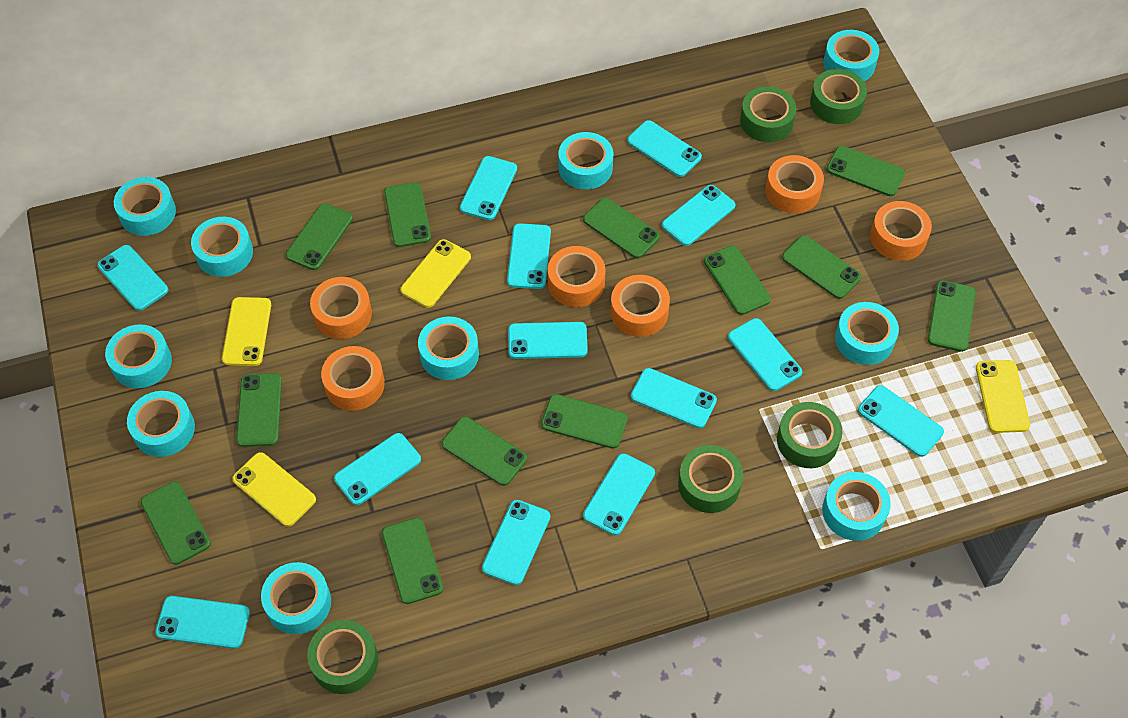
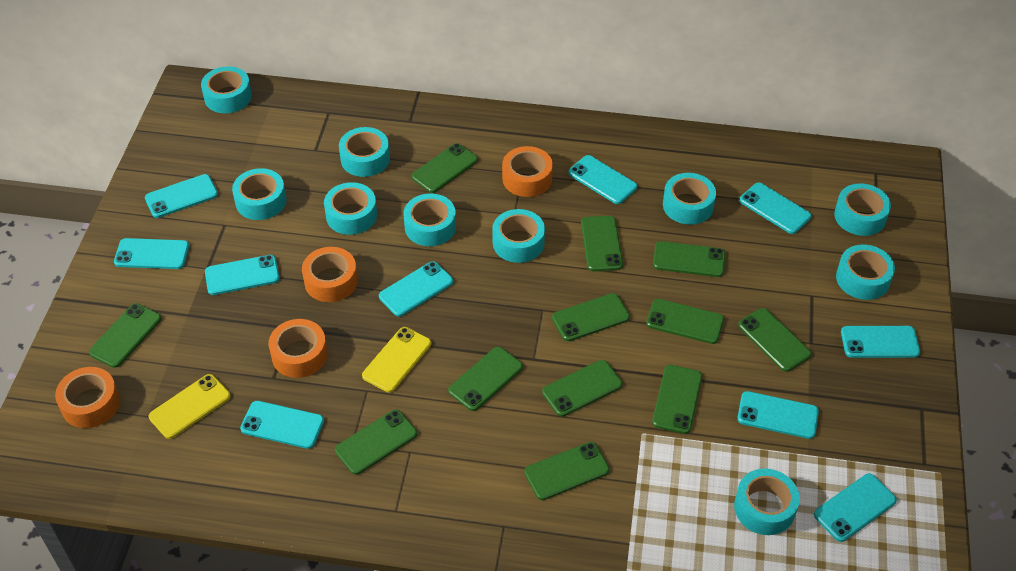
green tape: [307,620,378,694] [678,445,743,513] [740,86,796,142] [777,402,842,468] [810,69,867,124] = 5 -> none = 0
orange tape: [310,277,372,339] [321,346,385,411] [548,246,606,307] [611,275,670,337] [765,155,824,213] [870,201,932,261] = 6 -> [55,367,120,428] [269,319,328,378] [302,247,358,302] [502,146,553,197] = 4
turquoise phone: [97,245,168,311] [155,596,250,649] [334,433,421,505] [460,156,517,220] [482,500,550,585] [507,223,551,289] [508,322,588,359] [583,453,655,535] [627,120,702,177] [631,368,717,428] [662,185,736,246] [728,318,802,391] [858,385,944,457] = 13 -> [114,238,189,269] [145,174,218,218] [205,255,279,295] [240,401,324,449] [379,261,453,317] [568,155,637,204] [737,391,819,439] [740,183,811,234] [814,474,897,542] [841,326,920,358] = 10
yellow phone: [222,297,271,366] [232,452,316,527] [400,239,471,308] [976,360,1030,433] = 4 -> [149,374,231,439] [362,327,431,393] = 2

